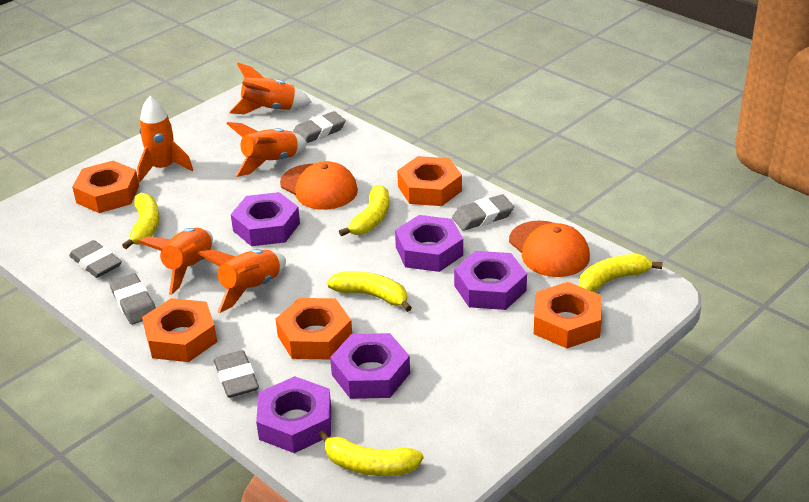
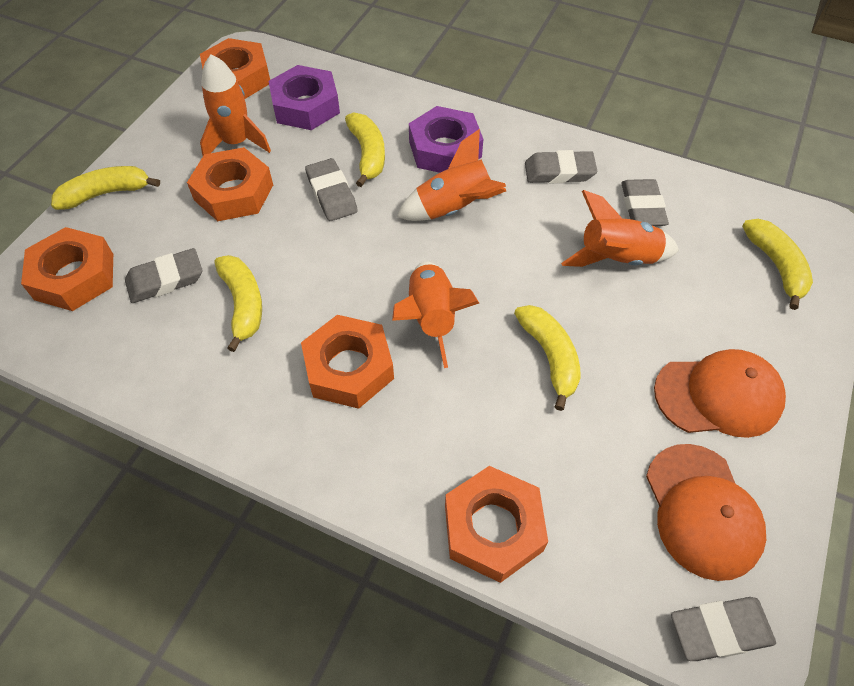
orange rocket: [137,96,193,182] [137,228,213,295] [198,249,286,313] [226,122,308,177] [229,63,312,114] = 5 -> [200,54,271,156] [392,261,479,368] [397,129,506,221] [561,190,679,267] = 4
purple nut: [231,192,300,246] [256,376,331,453] [330,333,410,399] [395,215,463,272] [454,251,527,310] = 5 -> [269,65,340,130] [409,106,483,173] = 2

